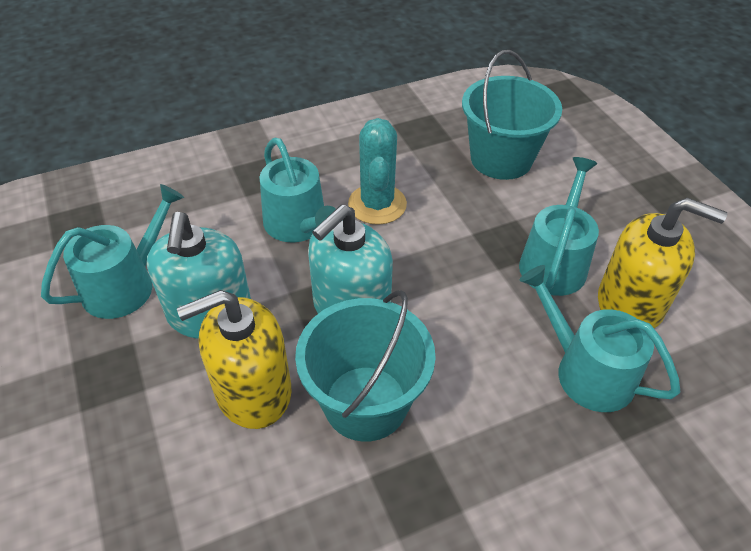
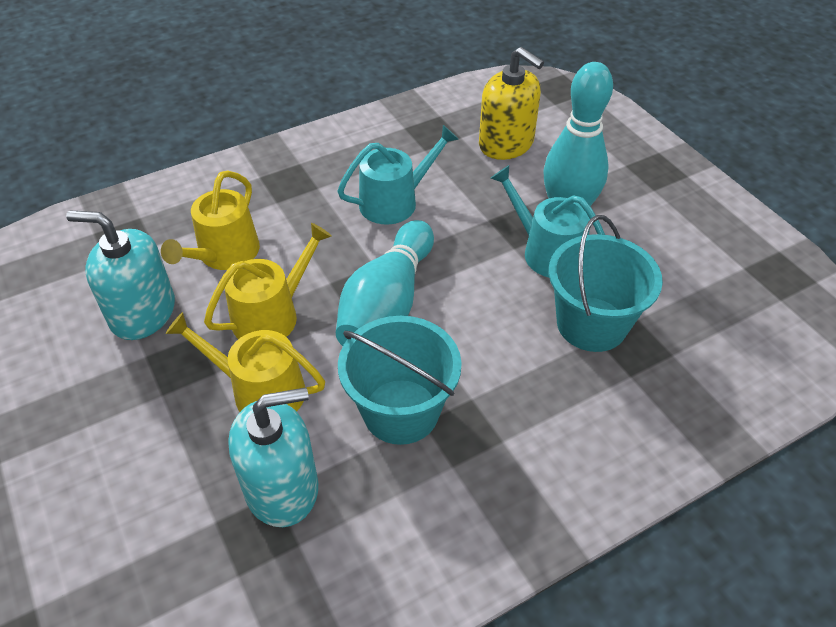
turquoise bowling pin: none = 0 -> [336,220,434,346] [543,62,613,206] = 2
turquoise cactus: [348,118,407,225] = 1 -> none = 0
turquoise watering can: [41,184,184,319] [260,138,336,242] [519,157,599,296] [519,265,680,412] = 4 -> [337,125,459,225] [491,165,605,277] = 2
yellow soap dispenser: [177,290,292,429] [598,198,728,328] = 2 -> [479,47,544,160] = 1
yellow watering can: none = 0 -> [161,171,260,270] [165,312,325,412] [204,223,332,339] = 3

